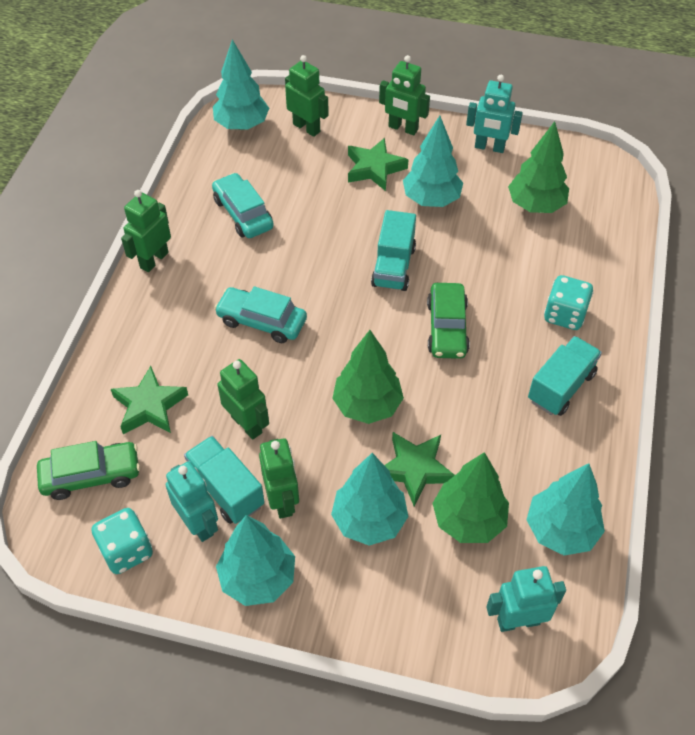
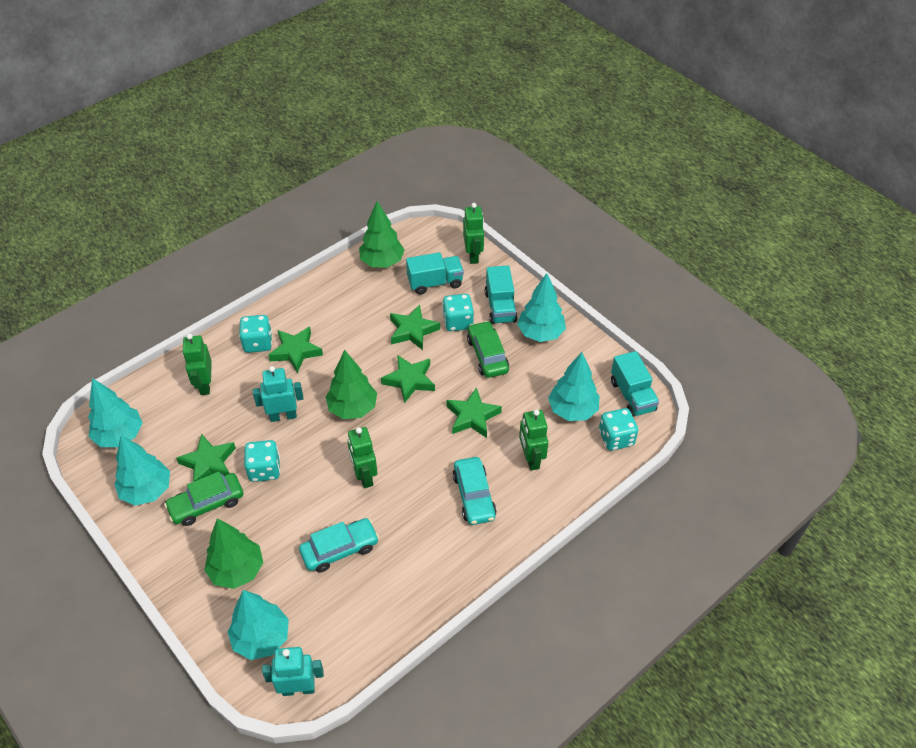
green robot: [121,190,171,272] [217,359,269,440] [259,438,299,519] [285,55,329,137] [379,55,430,135] = 5 -> [182,334,212,395] [347,427,378,488] [463,203,484,264] [519,409,549,471] = 4
green star: [111,366,188,434] [348,138,408,191] [384,432,455,506] = 3 -> [176,434,236,482] [268,327,323,373] [381,355,435,403] [390,305,440,350] [446,387,502,438] = 5
turquoise dice: [92,508,153,574] [544,275,594,330] = 2 -> [239,315,272,353] [244,440,280,482] [442,294,474,331] [599,408,638,451] = 4
turquoise robot: [166,461,218,542] [466,75,523,153] [486,566,566,632] = 3 -> [253,366,304,422] [262,647,324,696] = 2

